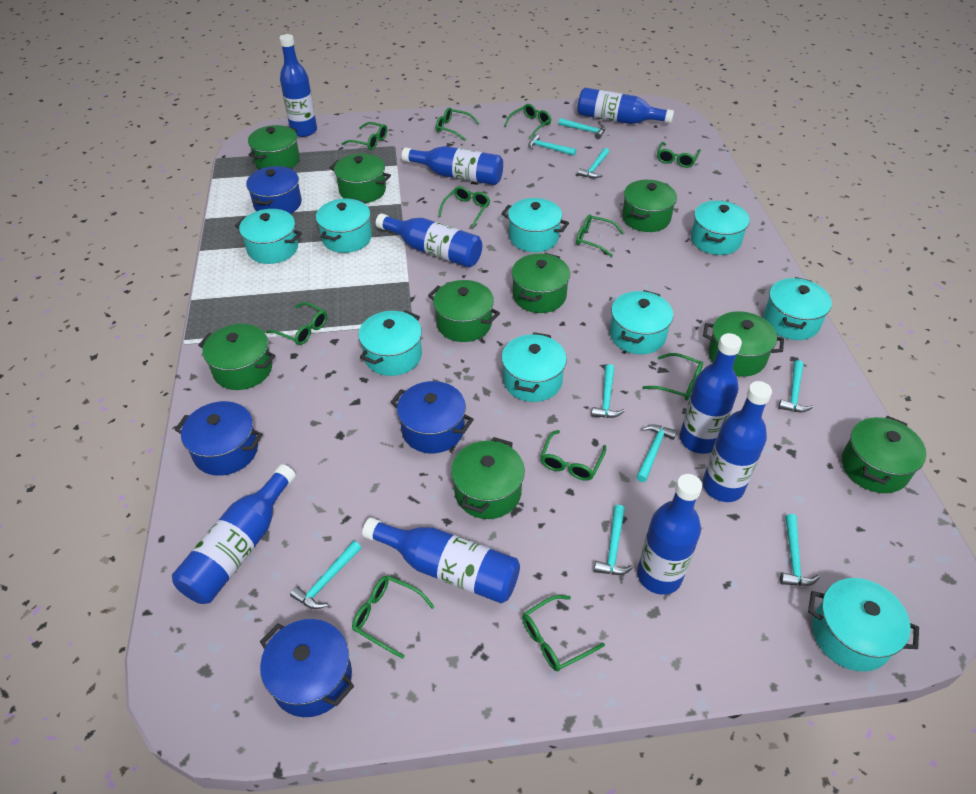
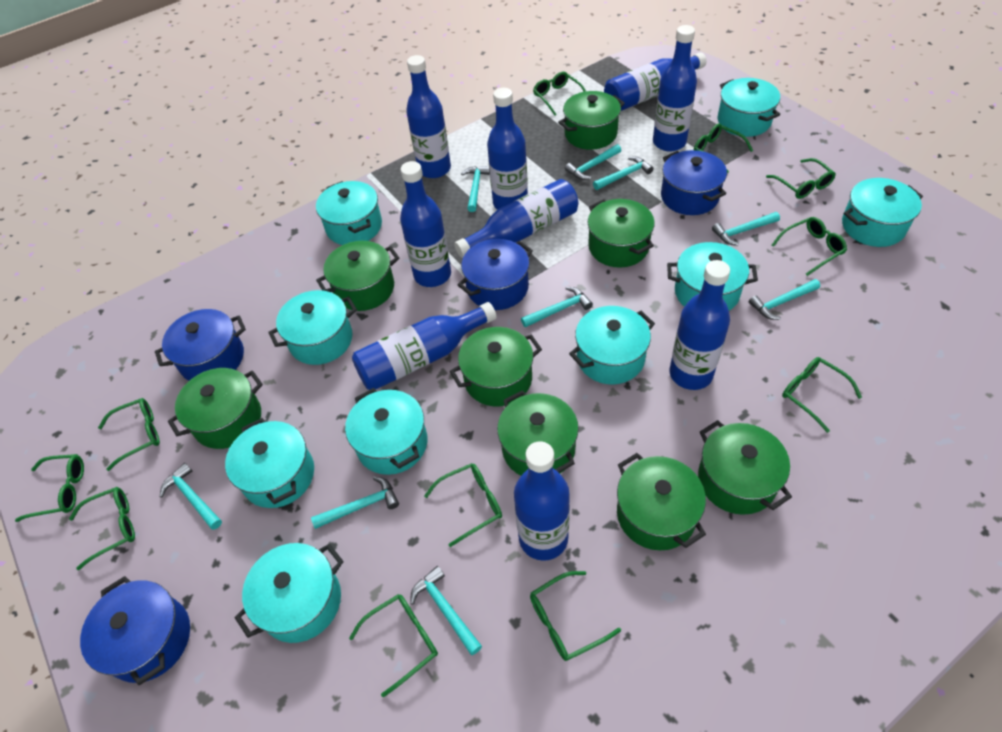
green pot: [198,324,275,390] [248,125,300,169] [330,153,391,203] [428,280,500,342] [451,437,525,519] [512,253,570,313] [622,180,677,232] [703,311,784,377] [842,416,926,493] = 9 -> [168,368,263,449] [316,241,399,311] [450,327,542,406] [497,390,579,476] [558,91,625,150] [588,199,655,268] [617,453,706,550] [698,420,792,515] = 8

